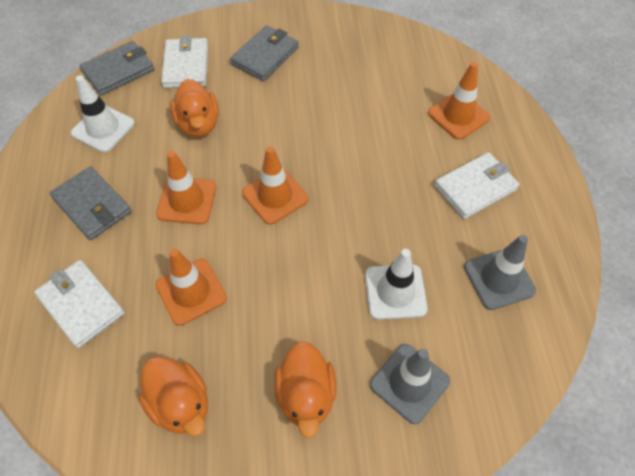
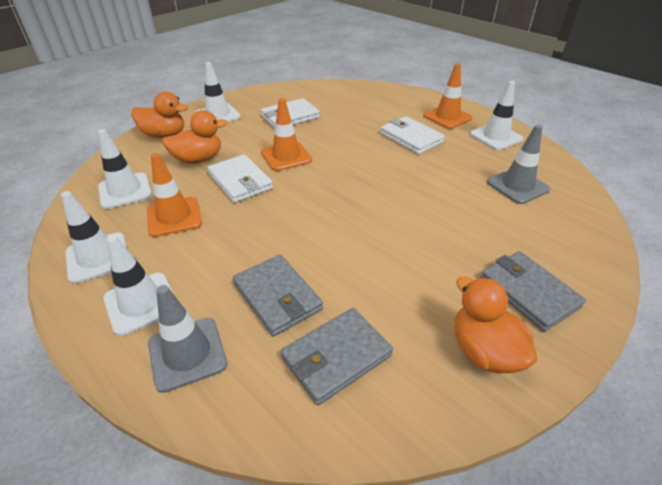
orange traffic cone: [156,151,216,224] [156,248,227,326] [242,146,308,225] [428,62,490,140] = 4 -> [147,153,202,237] [261,98,312,171] [424,63,472,129] = 3
white traffic cone: [71,75,135,153] [365,249,428,320] = 2 -> [61,191,127,284] [98,129,152,209] [103,235,173,336] [195,62,241,122] [470,81,524,150] = 5

